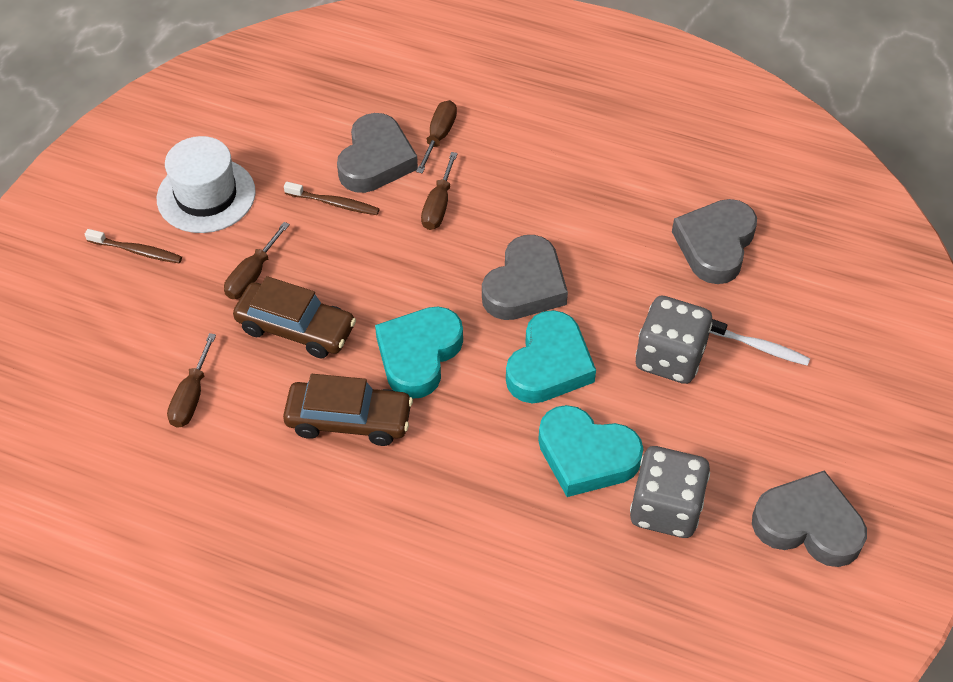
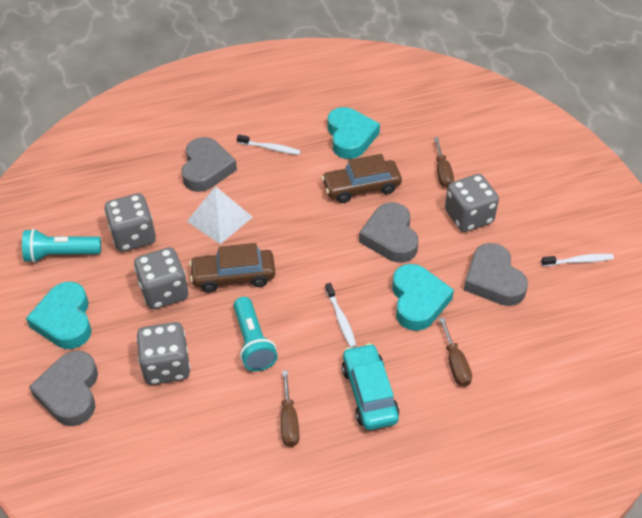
brown screwdriver: [167,333,216,428] [224,222,290,299] [416,100,457,173] [421,152,458,230] = 4 -> [281,370,299,447] [434,137,454,188] [439,317,472,387] = 3
brown toothbrush: [85,229,182,263] [284,182,380,215] = 2 -> none = 0
grey dice: [630,446,710,538] [635,296,712,384] = 2 -> [104,193,156,252] [134,247,188,309] [136,322,191,385] [445,174,499,232] = 4
turquoise car: none = 0 -> [342,343,399,430] = 1
turquoise flashlight: none = 0 -> [22,229,101,263] [234,297,277,371] = 2
white hat: [157,136,256,233] = 1 -> none = 0
white pyramid: none = 0 -> [187,186,253,244] = 1
white toothbrush: [710,319,810,366] = 1 -> [237,135,301,155] [325,283,357,348] [541,254,614,266] = 3

